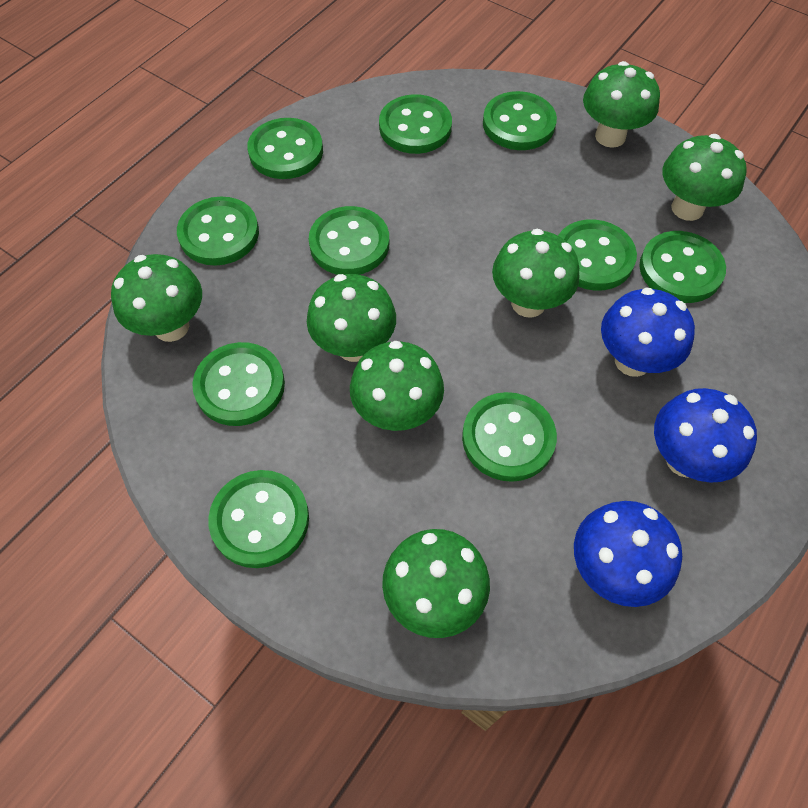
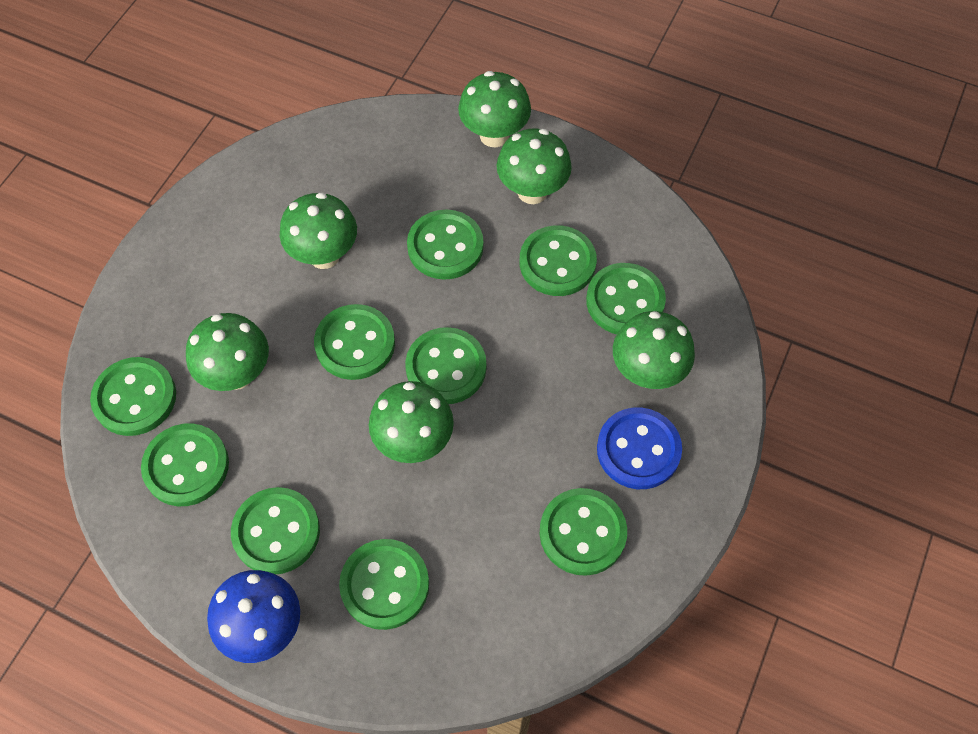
blue button: none = 0 -> [597,408,682,489] = 1
blue mushroom: [574,501,682,607] [601,287,695,377] [654,388,757,482] = 3 -> [207,570,300,663] = 1
green mushroom: [111,254,202,342] [307,274,396,362] [350,341,444,431] [382,529,490,638] [492,229,579,318] [583,61,660,148] [662,134,747,221] = 7 -> [186,313,269,391] [280,192,357,269] [369,381,454,463] [458,71,531,147] [497,128,572,204] [613,311,695,389] = 6

